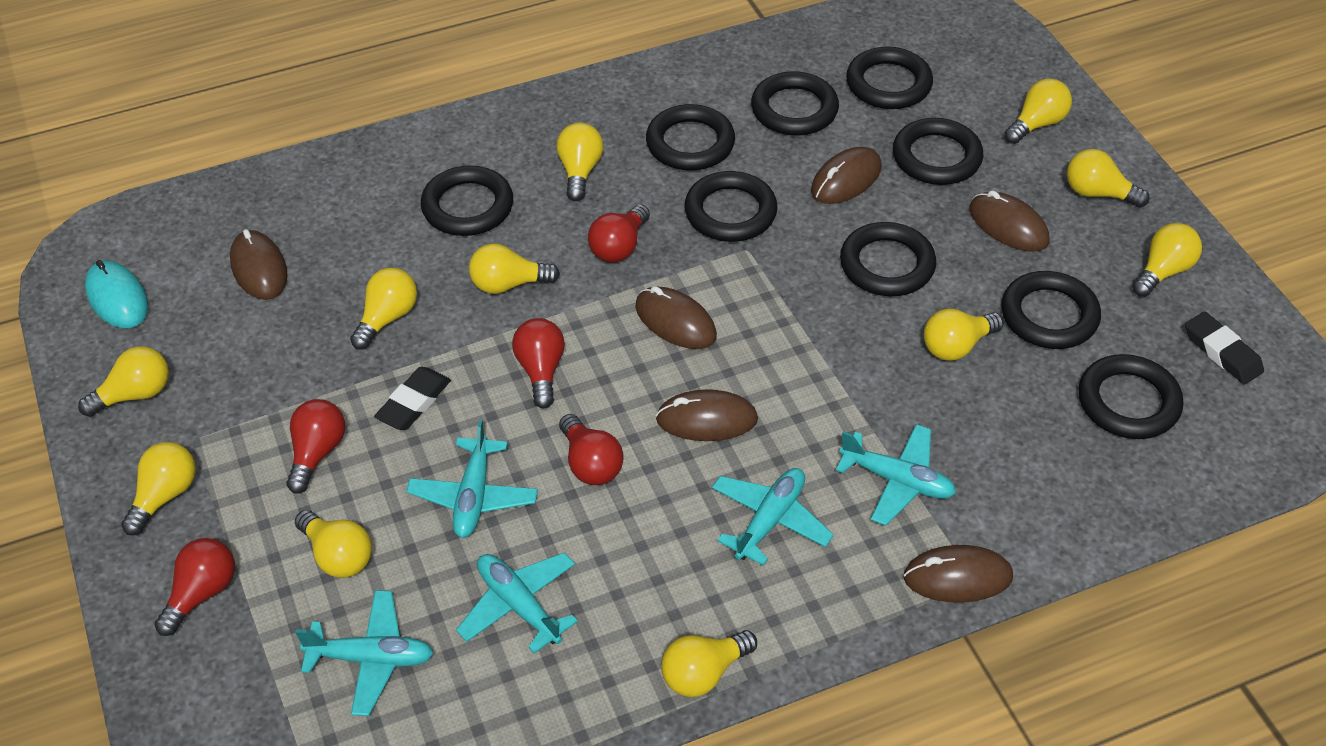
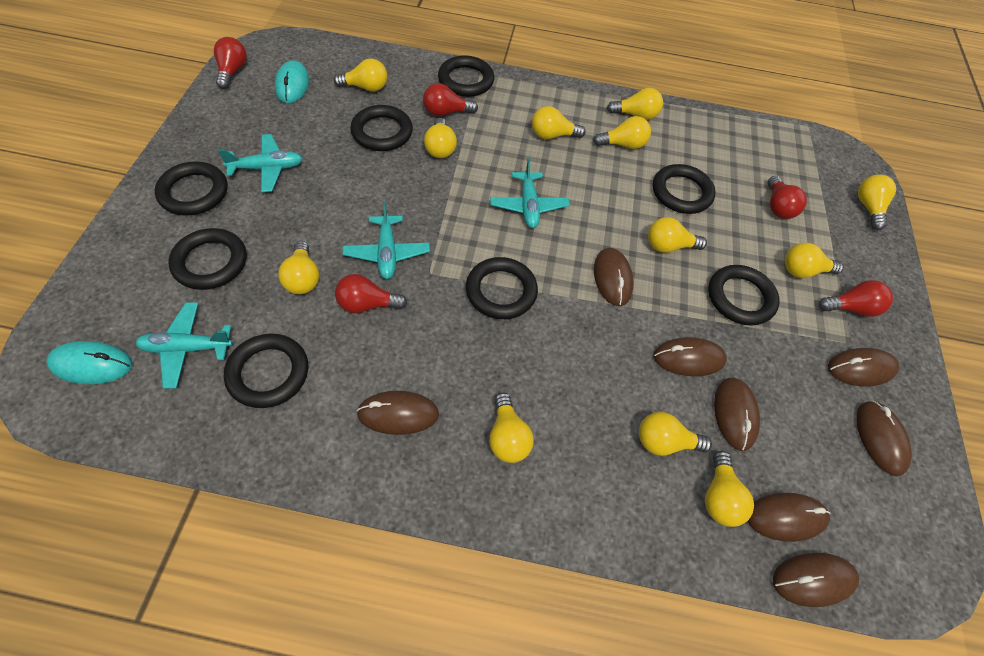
black eraser: [374,367,451,430] [1185,312,1264,385] = 2 -> none = 0
black ring: [421,165,513,236] [646,104,735,170] [684,171,778,242] [751,71,839,136] [840,222,936,296] [846,47,933,109] [893,118,983,185] [1001,271,1101,349] [1078,354,1183,439] = 9 -> [155,161,228,216] [168,228,247,290] [224,334,308,408] [350,105,413,151] [438,55,494,97] [466,257,538,319] [653,164,715,214] [708,265,780,326] = 8
brown mouse: [230,229,288,300] [635,286,717,349] [656,389,758,441] [811,147,882,204] [903,545,1013,603] [969,190,1049,252] = 6 -> [356,391,439,435] [594,248,633,306] [654,337,727,376] [714,378,760,451] [748,493,830,542] [773,553,859,607] [828,348,899,386] [856,400,912,477] = 8
turquoise mouse: [85,260,148,328] = 1 -> [46,341,132,384] [275,60,309,103] = 2
turquoise plane: [295,590,434,716] [406,419,538,538] [456,552,578,654] [712,468,834,566] [836,424,956,526] = 5 -> [135,302,233,388] [218,134,303,192] [343,202,430,279] [490,158,570,228] = 4
yellow light bulb: [78,346,169,417] [121,442,196,535] [295,510,372,578] [350,268,417,350] [469,244,560,294] [556,123,603,201] [661,630,757,697] [924,309,1004,361] [1004,79,1072,144] [1067,149,1150,208] [1132,223,1202,297] = 11 -> [278,241,319,294] [334,58,387,92] [424,118,457,158] [489,393,534,463] [532,106,586,139] [593,116,651,149] [607,88,663,120] [639,412,712,456] [648,217,707,253] [705,451,754,527] [785,243,844,278] [858,174,896,230] = 12

